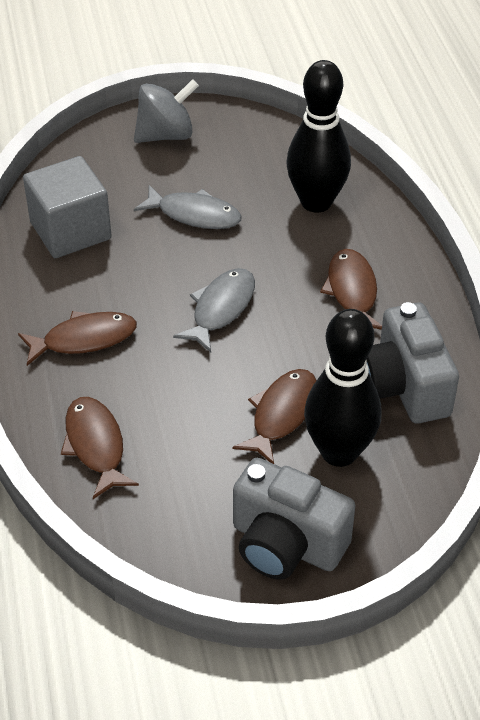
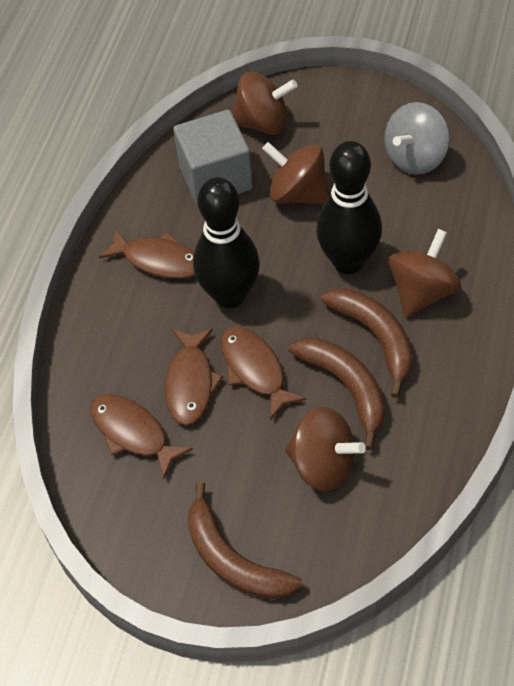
brown banana: none = 0 -> [187,482,302,600] [289,337,385,450] [321,288,413,398] = 3
brown spinning top: none = 0 -> [232,71,298,135] [262,142,329,204] [285,407,366,491] [389,229,461,317] = 4
grey camera: [233,458,355,580] [366,302,459,424] = 2 -> none = 0
grey fish: [134,185,242,229] [173,268,255,352] = 2 -> none = 0

